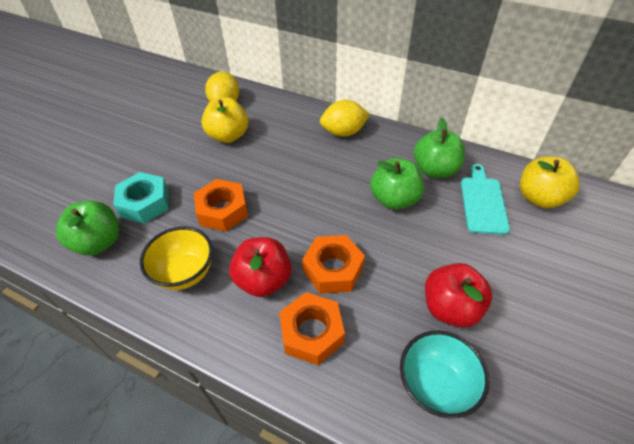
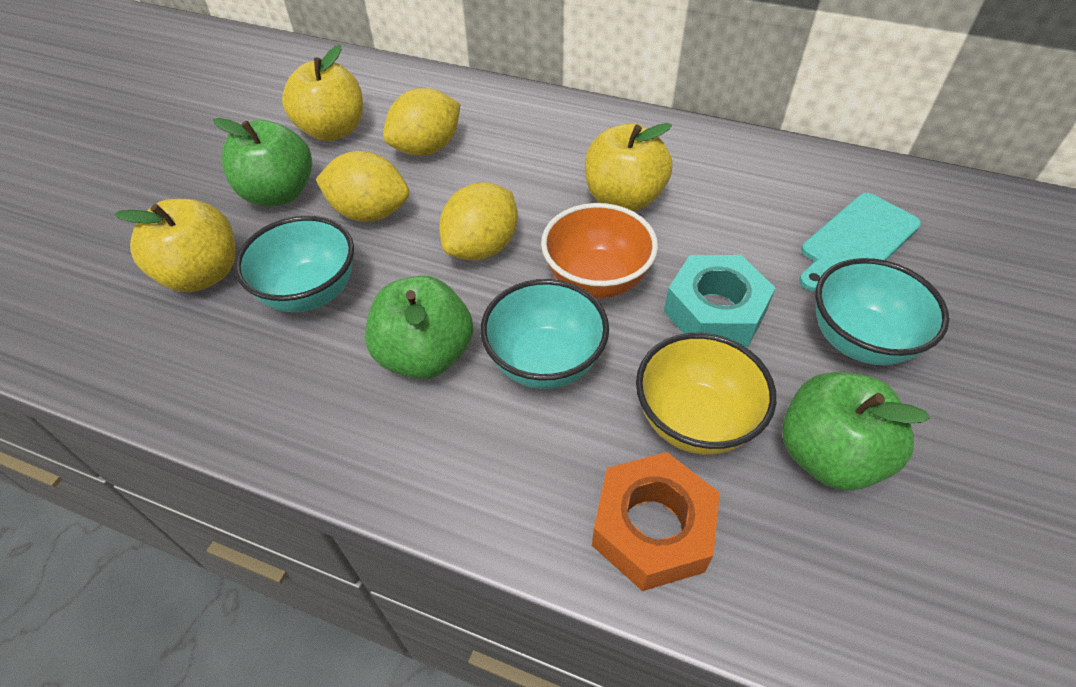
orange bowl: none = 0 -> [541,203,658,298] = 1
orange nut: [194,179,248,232] [279,292,345,365] [302,235,365,294] = 3 -> [592,452,720,591] = 1
red apple: [229,237,291,297] [425,263,492,328] = 2 -> none = 0
turquoise bowl: [400,331,490,419] = 1 -> [235,216,354,312] [480,279,609,389] [815,258,949,365] = 3
yellow apple: [201,97,248,143] [520,156,580,208] = 2 -> [114,199,236,292] [282,45,363,141] [585,123,672,211] = 3
yellow lemon: [205,72,239,102] [320,100,370,137] = 2 -> [316,151,409,222] [383,88,461,156] [439,182,518,260] = 3

